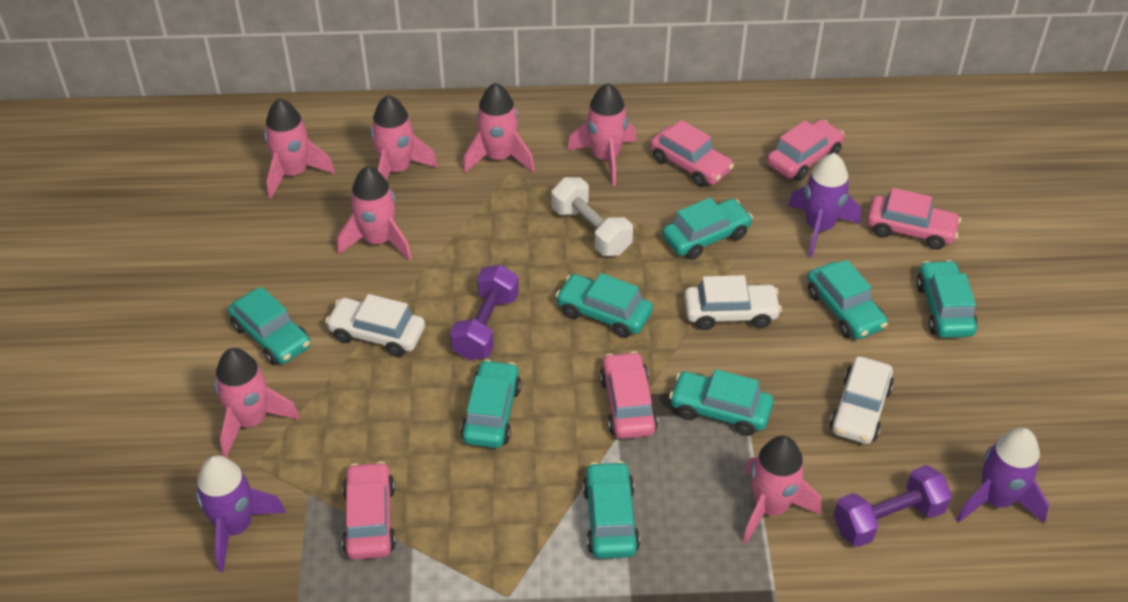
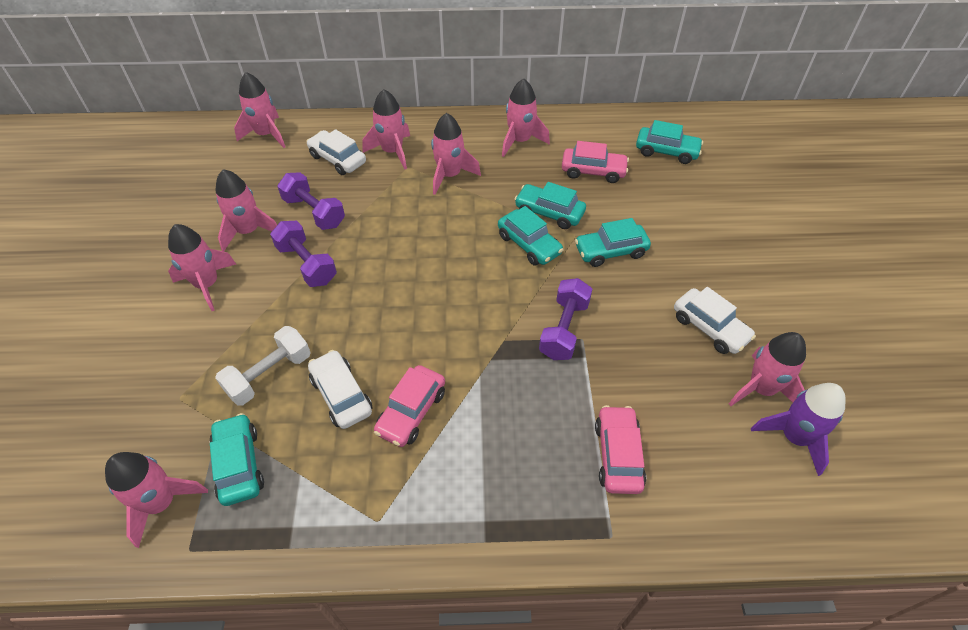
pink car: [342,461,396,560] [600,351,658,439] [650,120,734,187] [767,119,845,181] [867,188,961,250] = 5 -> [374,365,445,447] [562,141,629,183] [595,405,646,494] = 3
pink rocket: [214,348,300,457] [264,98,335,199] [337,166,412,261] [371,95,438,181] [463,83,535,173] [567,83,636,186] [743,436,821,544] = 7 -> [105,452,208,548] [168,224,236,311] [216,169,277,252] [234,72,285,148] [362,89,410,169] [431,113,481,195] [502,78,550,157] [729,332,806,406] = 8
purple dumbbell: [450,265,519,360] [834,465,952,547] = 2 -> [270,221,337,287] [277,172,345,230] [539,278,592,360] = 3
purple rocket: [196,455,286,572] [788,153,861,257] [956,428,1049,523] = 3 -> [751,383,845,476] = 1
turquoise car: [228,286,311,365] [460,359,521,448] [555,273,653,338] [583,461,640,559] [662,198,753,260] [669,369,773,436] [807,260,888,339] [916,260,978,338] = 8 -> [210,413,264,506] [498,206,564,266] [515,182,586,229] [575,218,651,267] [636,120,703,164] = 5

